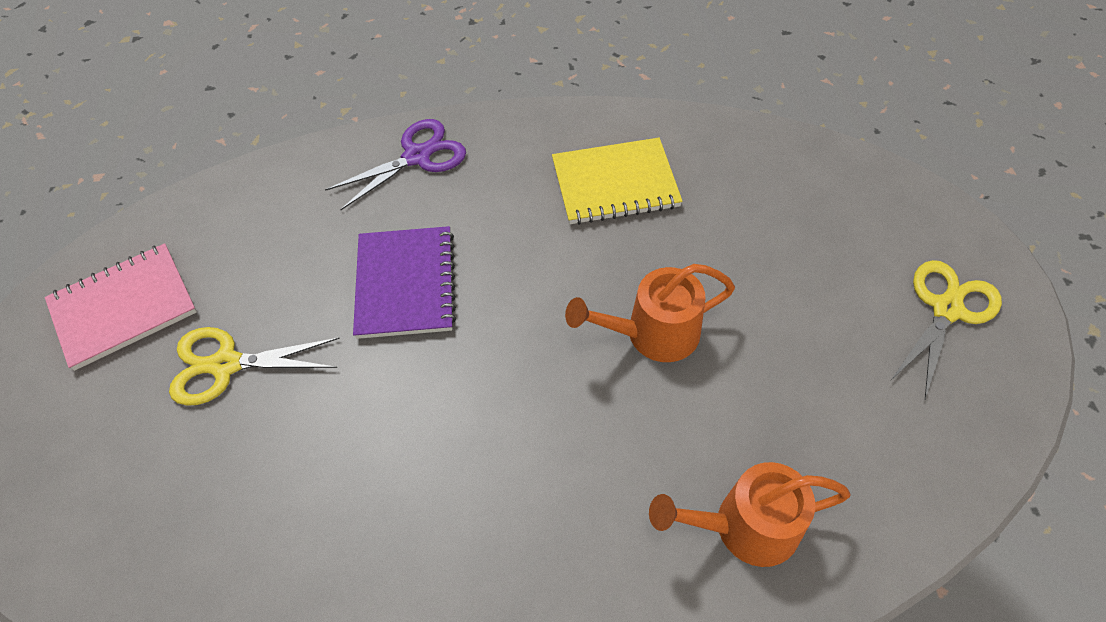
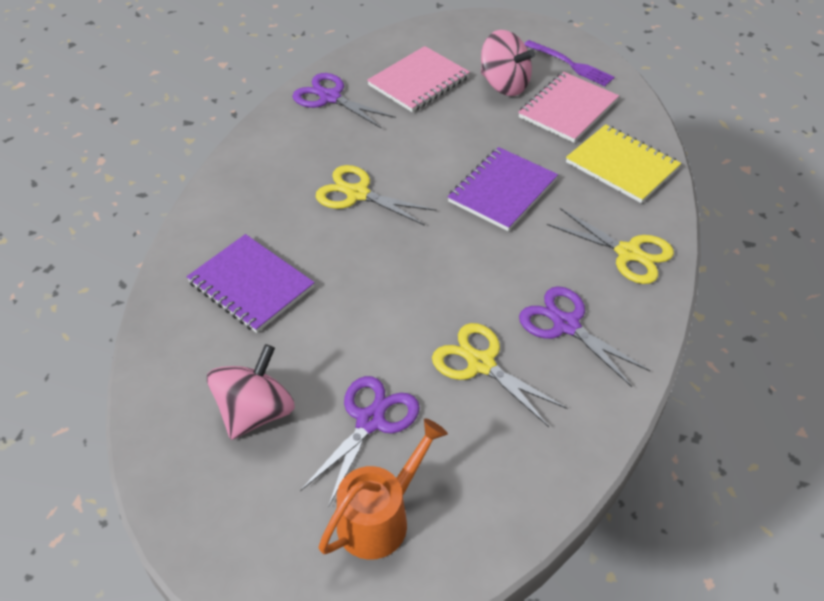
orange watering can: [565,264,735,362] [649,462,851,567] = 2 -> [318,418,448,560] = 1
pink notebook: [45,243,197,371] = 1 -> [367,46,470,112] [518,72,619,143] = 2
pink spinning top: none = 0 -> [207,344,295,440] [481,30,535,96] = 2
purple fork: none = 0 -> [524,40,615,86] = 1
purple notebook: [353,226,456,339] = 1 -> [187,234,315,333] [448,147,558,231] = 2
purple scissors: [325,119,466,210] = 1 -> [292,73,396,129] [300,376,420,507] [519,286,651,387] = 3
yellow scissors: [169,327,340,406] [891,260,1002,399] = 2 -> [316,165,436,226] [432,323,568,427] [547,208,674,284] = 3

